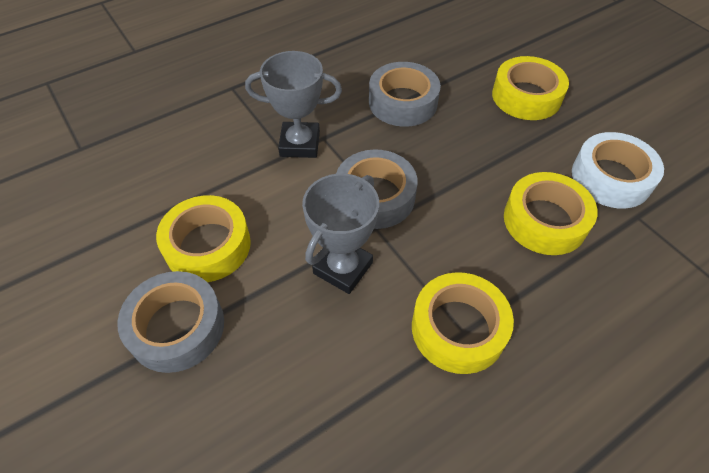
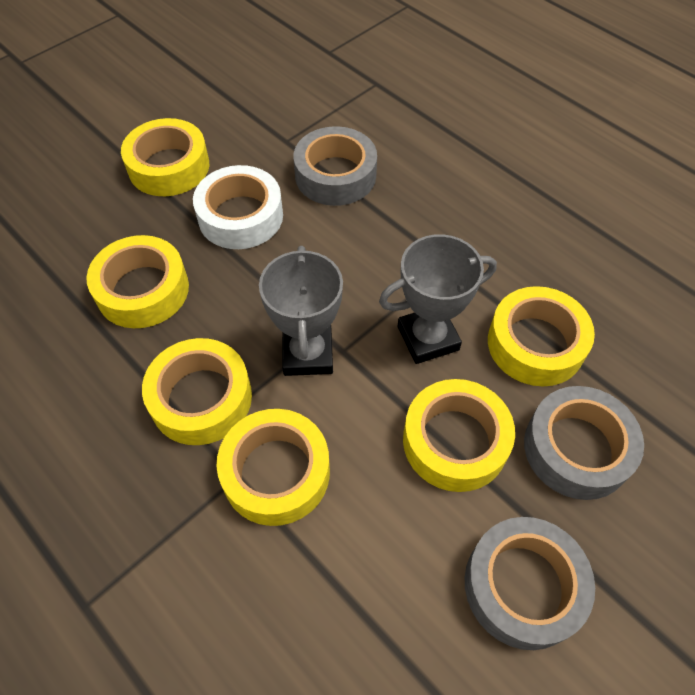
yellow tape: [156,195,251,282] [412,272,514,374] [492,56,569,120] [504,172,598,255] = 4 -> [86,235,189,328] [121,118,209,196] [142,338,252,445] [216,409,330,526] [403,379,515,492] [488,286,595,386] = 6

